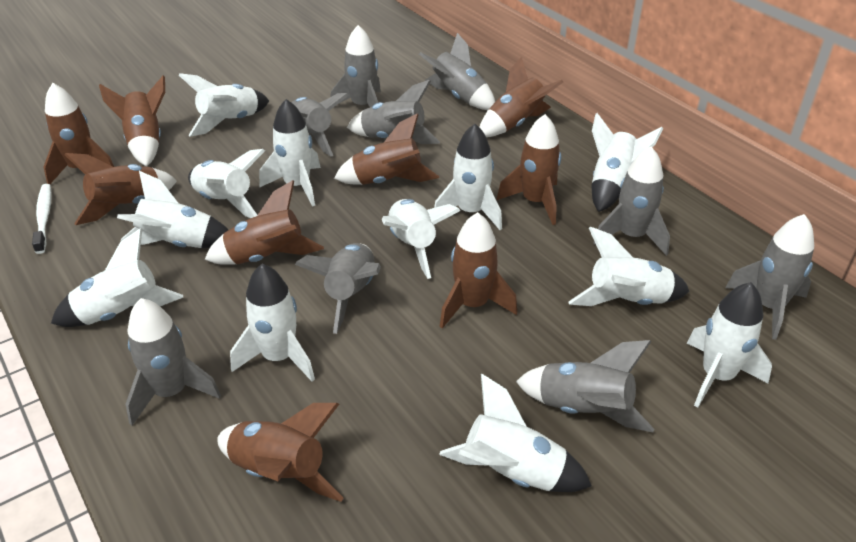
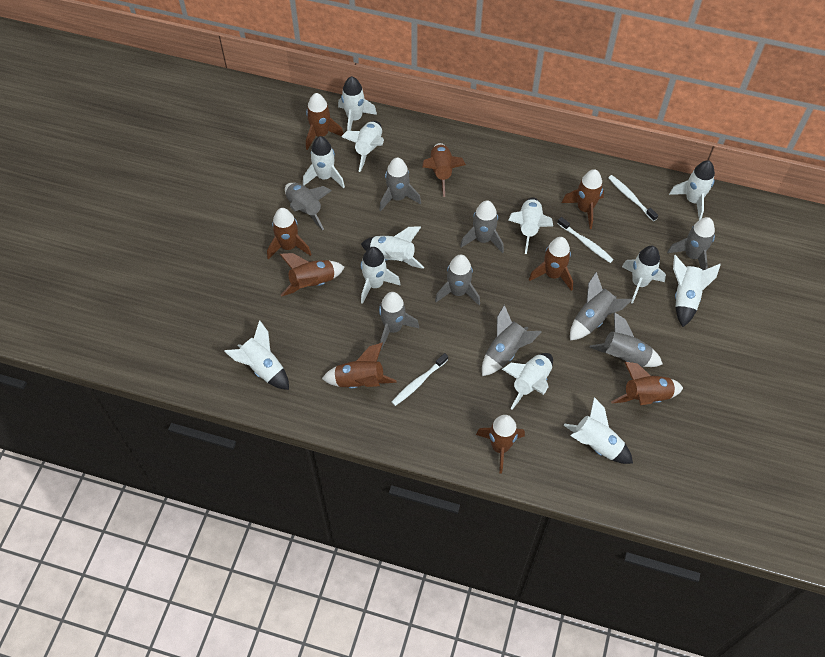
white toothbrush: [32,184,52,254] = 1 -> [392,353,448,406] [557,217,614,263] [608,175,658,221] = 3

